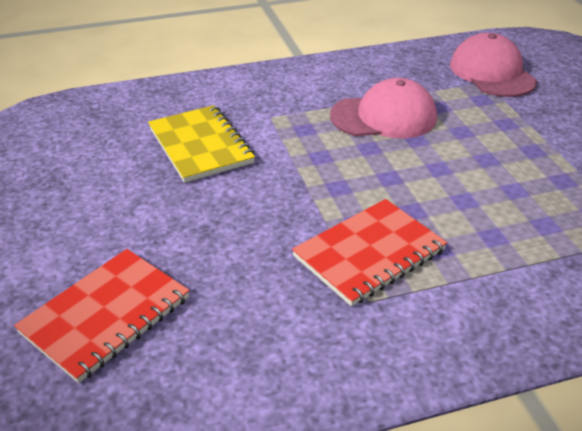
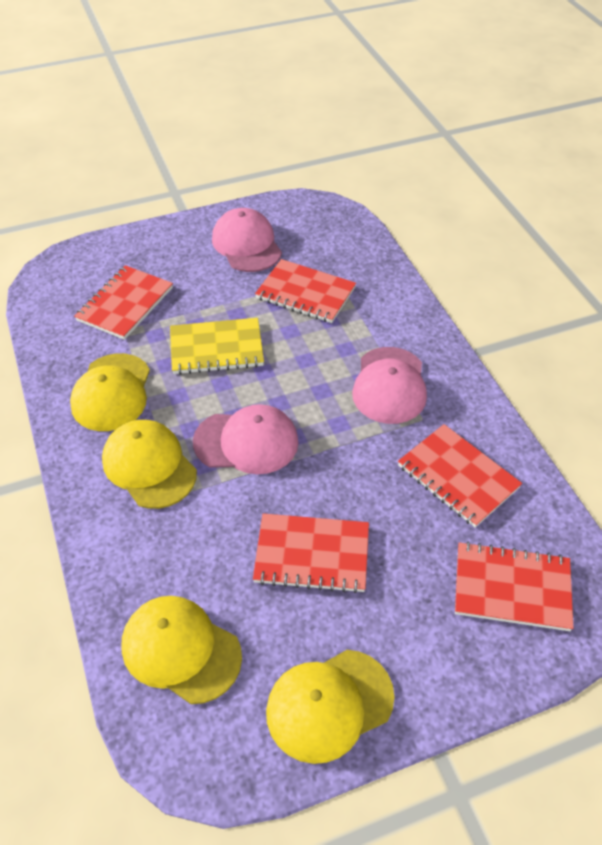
pink cap: [330,78,437,138] [450,33,537,97] = 2 -> [193,404,299,474] [212,208,282,272] [352,347,427,424] = 3
red notebook: [14,249,190,383] [292,199,447,306] = 2 -> [74,265,173,340] [253,513,369,593] [255,259,356,323] [398,424,522,528] [455,542,573,631] = 5
yellow cap: none = 0 -> [70,353,150,431] [102,420,197,509] [121,596,242,704] [266,650,394,764] = 4

